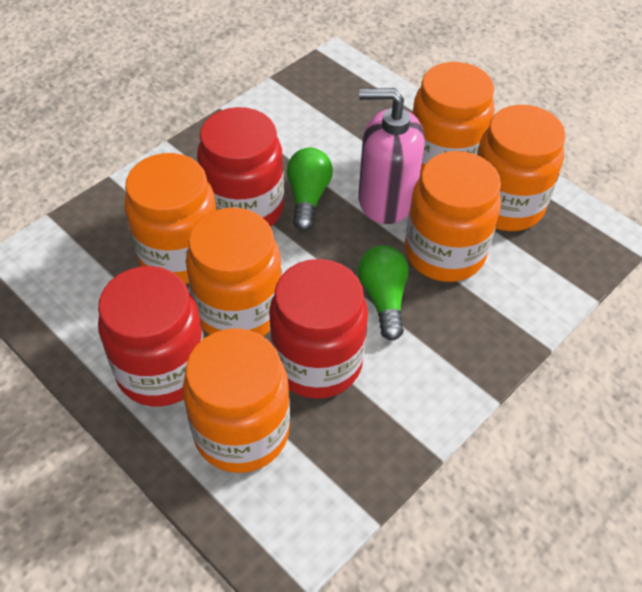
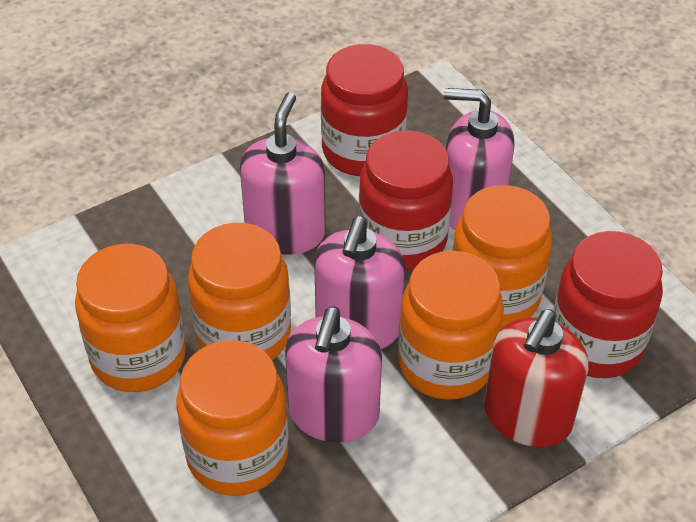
green light bulb: [287,148,333,231] [358,245,409,340] = 2 -> none = 0
orange jar: [125,153,217,284] [183,328,290,473] [186,207,282,336] [405,151,501,282] [412,62,494,176] [477,105,566,231] = 6 -> [75,244,186,392] [176,340,288,496] [188,223,291,360] [398,251,504,400] [452,185,552,329] = 5
pink soap dispenser: [358,88,425,224] = 1 -> [240,92,326,255] [285,306,382,443] [314,216,405,349] [444,88,514,230] = 4
red soap dispenser: none = 0 -> [484,309,588,447] = 1

